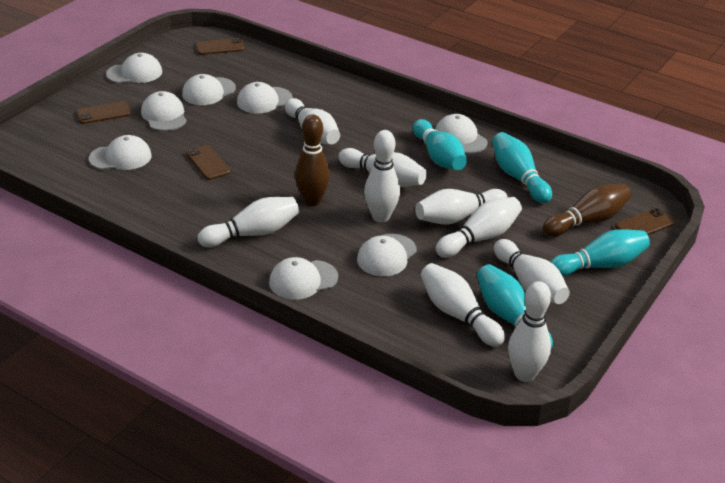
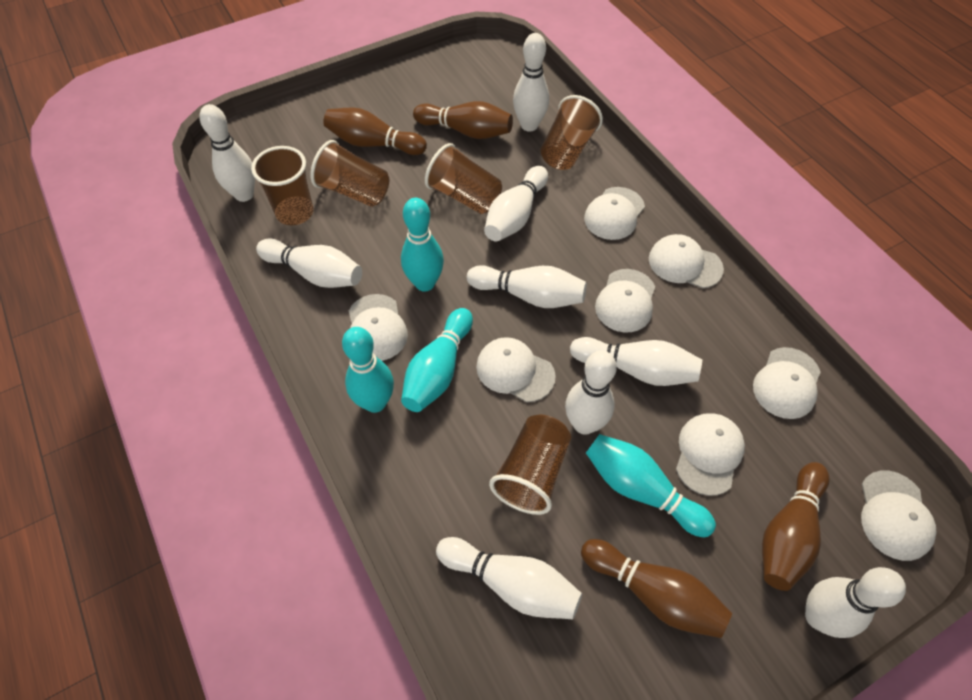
brown bowling pin: [295,114,330,206] [543,184,631,237] = 2 -> [323,107,427,155] [413,101,513,139] [581,539,732,638] [762,462,830,591] = 4
brown cup: none = 0 -> [251,146,314,225] [310,140,389,207] [425,143,502,214] [489,414,571,515] [540,95,603,170] = 5
brown phone: [76,101,131,124] [186,145,230,180] [196,38,245,55] [615,208,674,235] = 4 -> none = 0

